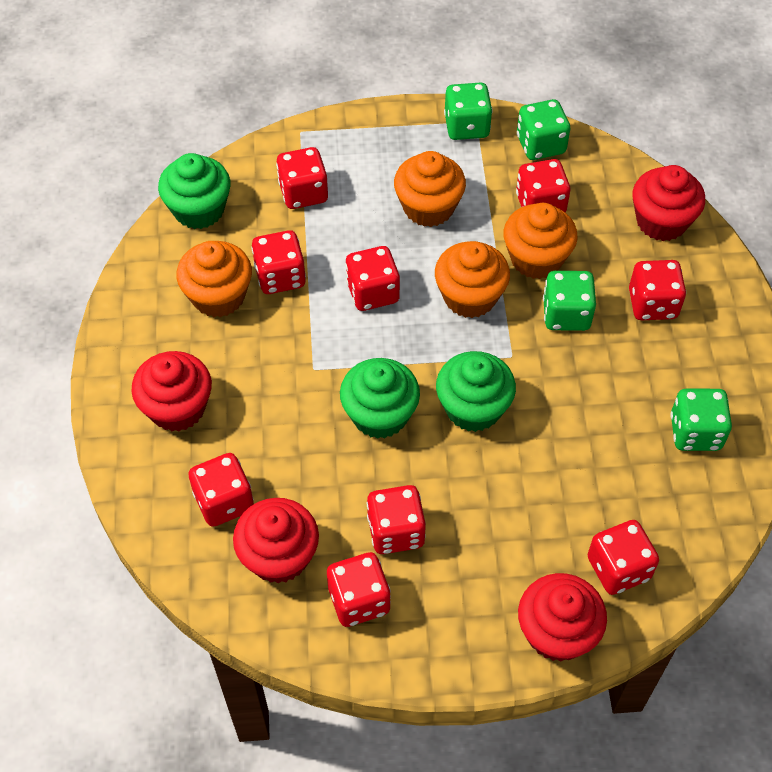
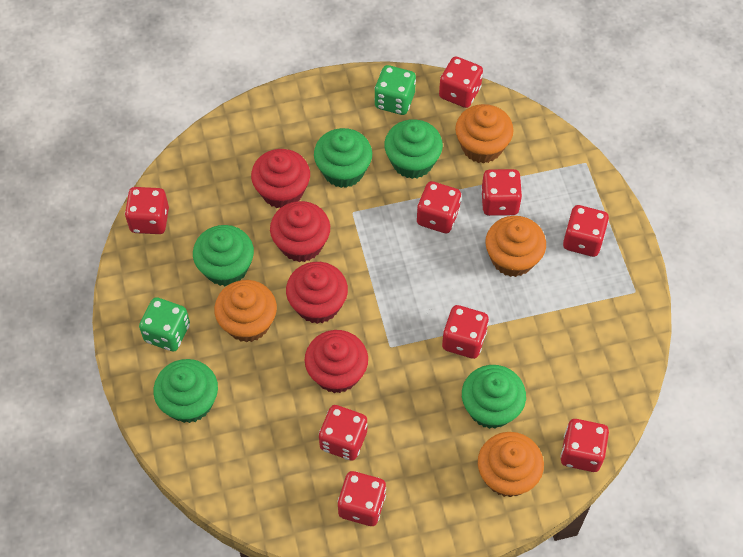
green cupcake: [158,153,230,229] [340,358,420,439] [436,351,516,432] = 3 -> [153,359,218,423] [193,225,254,286] [314,128,372,188] [384,119,443,179] [462,365,526,429] = 5
green dice: [444,82,493,140] [517,99,570,160] [543,271,596,331] [670,389,732,451] = 4 -> [139,297,190,352] [374,65,416,115] = 2

